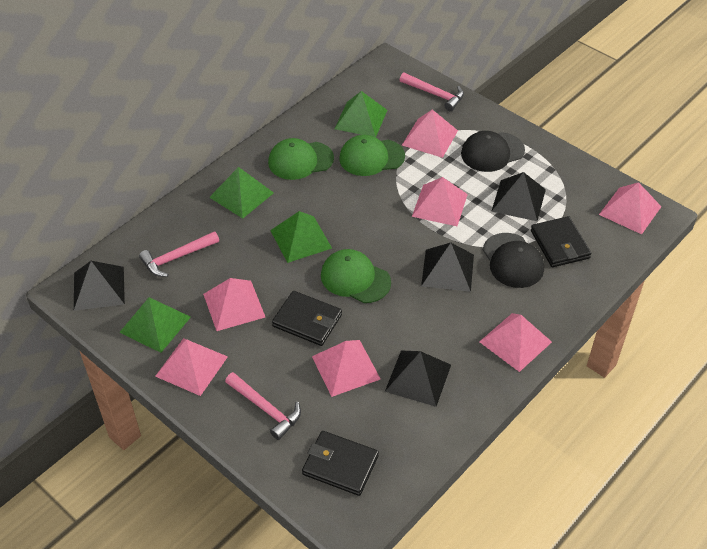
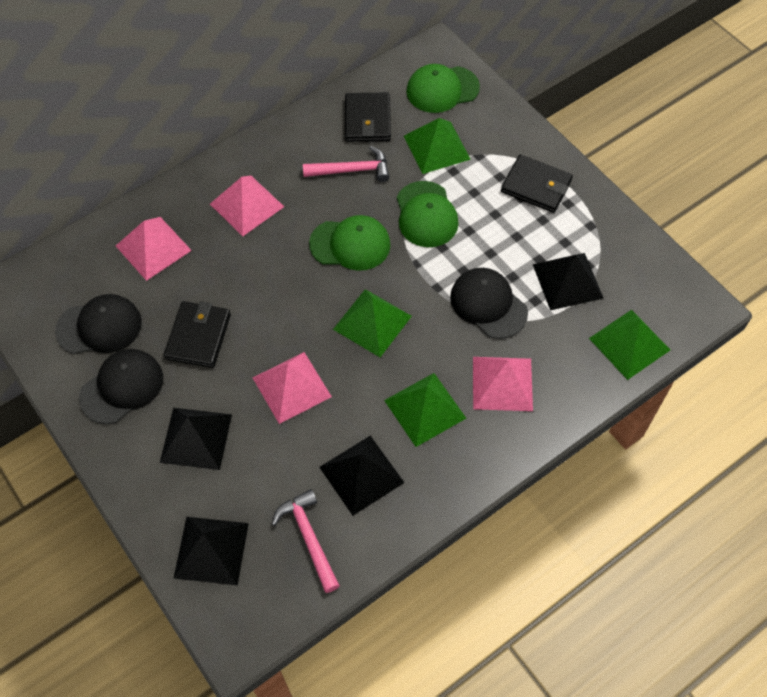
black cap: [461,131,525,172] [483,233,544,288] = 2 -> [55,294,142,354] [79,349,163,424] [450,268,528,339] = 3
pink hammer: [139,231,219,277] [225,372,301,440] [400,72,464,111] = 3 -> [272,489,340,593] [303,146,389,182] = 2
pink pyramid: [155,338,228,396] [203,278,265,331] [312,340,381,397] [402,110,458,158] [412,177,468,226] [479,313,552,372] [599,182,662,234] = 7 -> [116,217,192,281] [210,175,284,236] [253,352,332,424] [473,357,533,411] = 4

